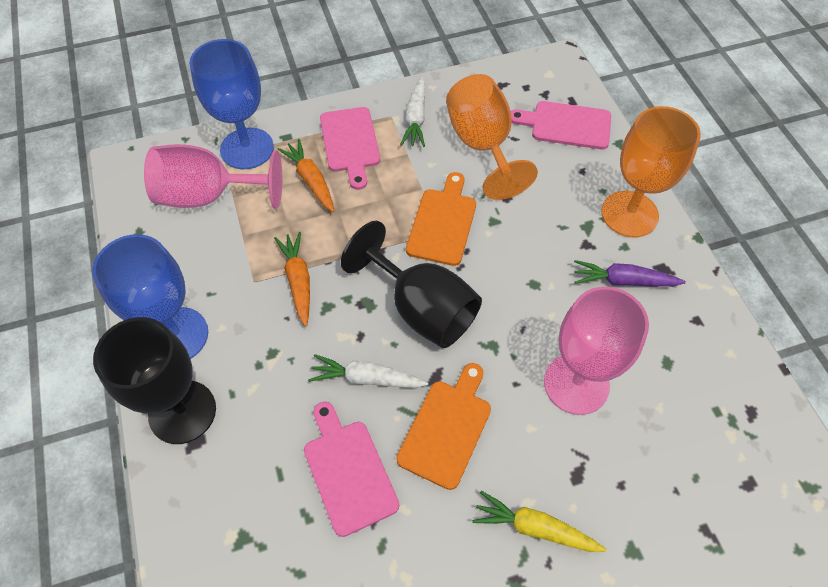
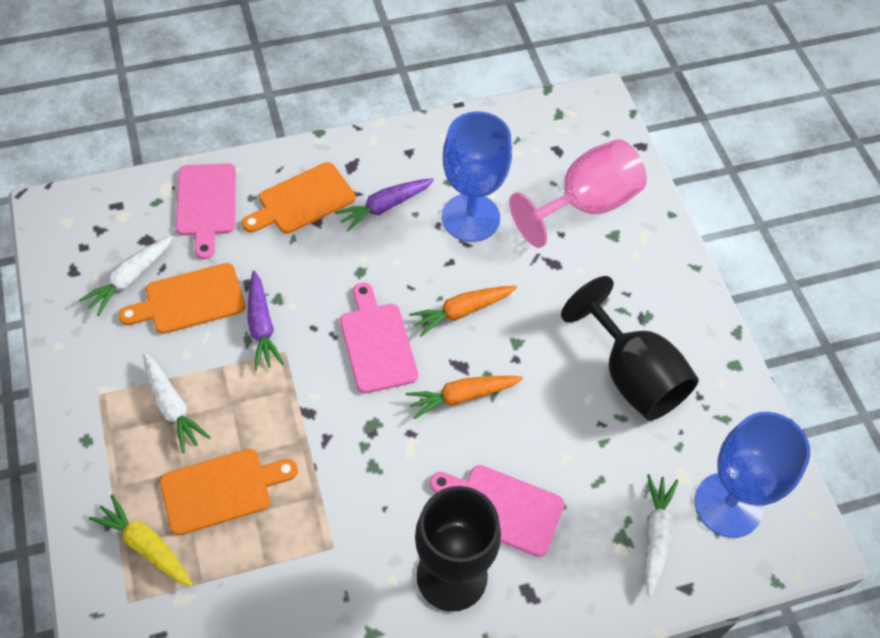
orange cutting board: [396,363,491,490] [406,172,476,266] = 2 -> [118,263,245,334] [160,449,298,535] [242,162,356,234] = 3
orange goblet: [446,74,538,200] [601,106,701,238] = 2 -> none = 0
pink goblet: [144,144,282,209] [544,287,649,415] = 2 -> [509,139,647,248] = 1
purple carrot: [574,260,686,287] = 1 -> [247,271,284,370] [335,178,434,232] = 2
white carrot: [308,354,428,388] [400,76,425,147] = 2 -> [79,236,173,316] [143,353,211,453] [645,474,678,597] = 3

